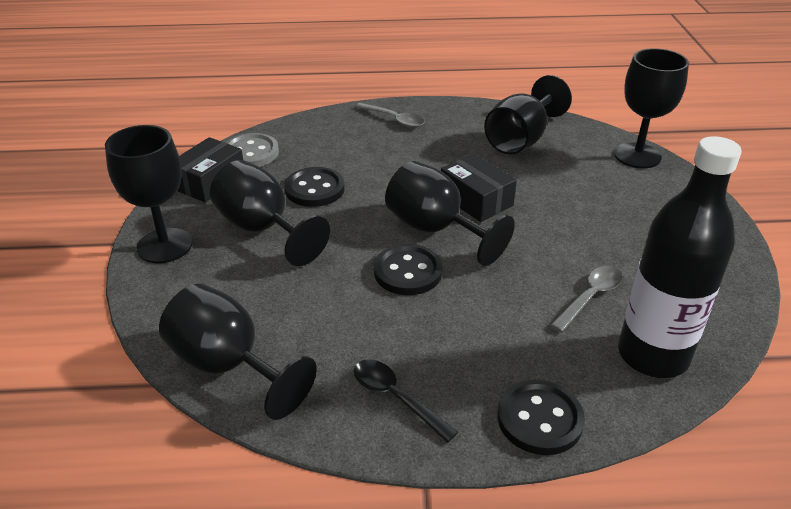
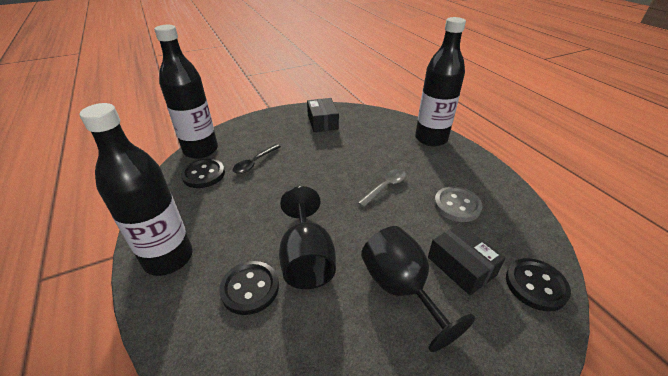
black bottle: [618,136,742,378] = 1 -> [80,103,193,276] [154,25,218,159] [415,17,466,146] = 3
black goblet: [105,125,193,263] [159,284,317,420] [210,160,330,266] [385,161,515,266] [484,75,572,154] [614,48,689,168] = 6 -> [279,186,336,289] [361,226,475,352] = 2
grey spoon: [355,103,425,128] [550,266,623,332] = 2 -> [358,169,406,207] = 1

